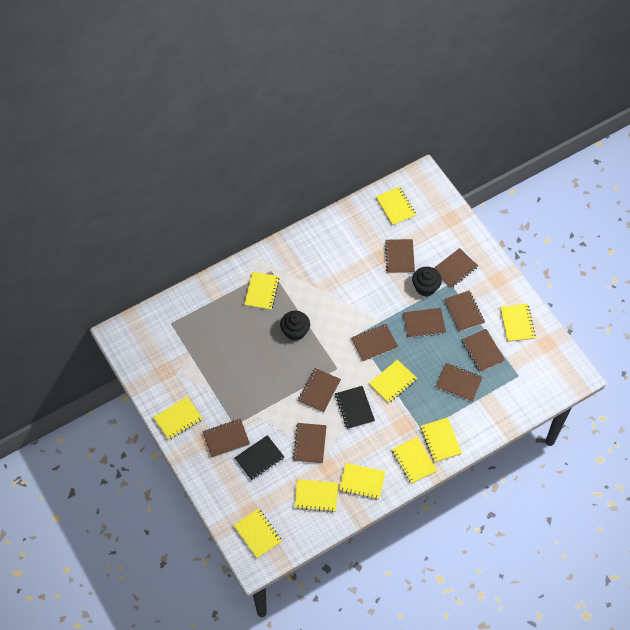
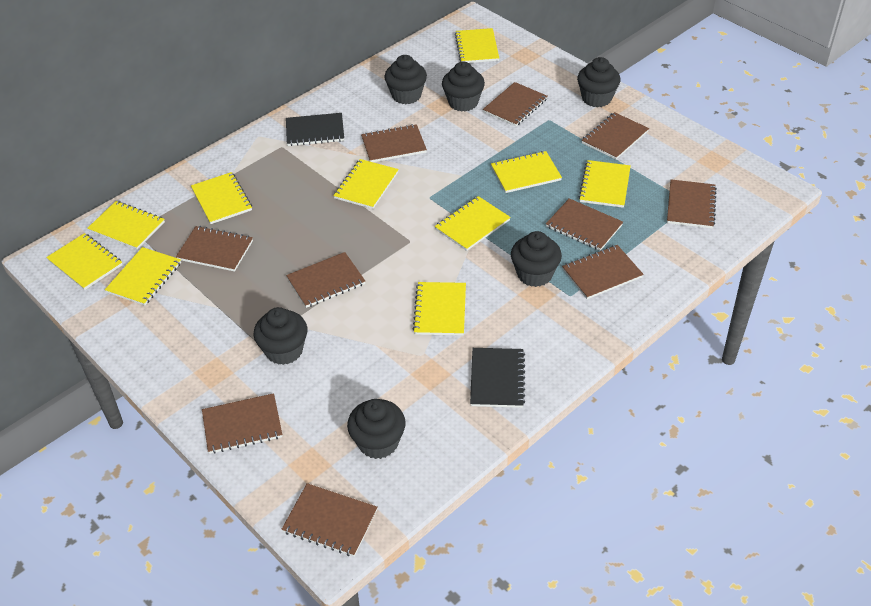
black cupcake: [280,311,310,341] [412,267,442,297] = 2 -> [253,307,307,365] [347,399,406,459] [384,55,427,104] [442,62,485,112] [511,231,562,287] [577,57,621,107] = 6

